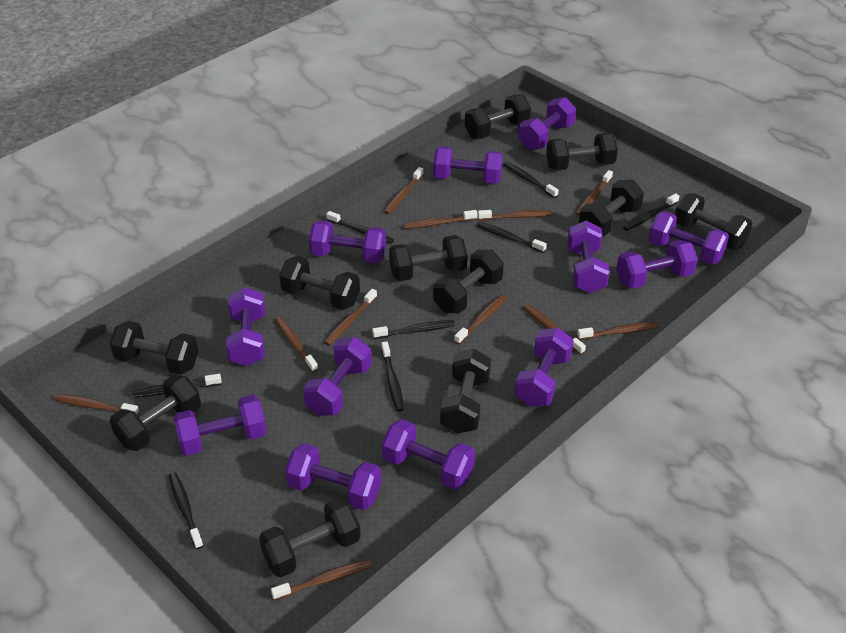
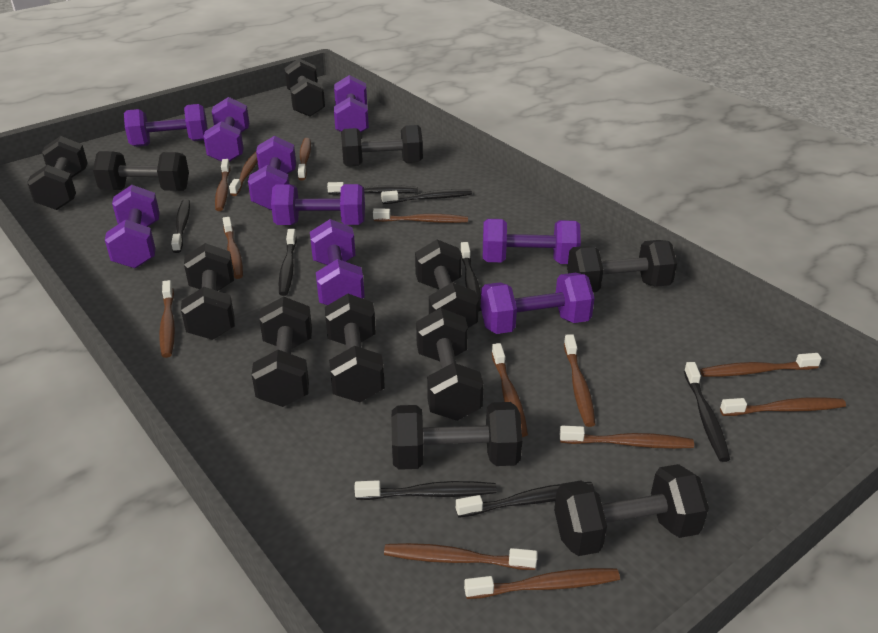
black dumbbell: [109,321,199,375] [110,375,201,451] [259,498,361,577] [279,256,360,310] [389,235,467,281] [433,250,504,314] [440,349,491,433] [465,95,531,139] [546,133,618,171] [579,179,644,237] [675,193,752,249] = 11 -> [27,136,88,210] [93,151,189,191] [181,243,235,340] [251,296,312,407] [284,58,325,117] [325,294,385,402] [341,125,423,166] [391,402,522,470] [415,240,479,328] [416,308,484,421] [554,464,709,556] [567,240,677,292] = 12
brown toothbrush: [54,394,139,416] [271,559,371,600] [275,317,318,372] [324,289,377,345] [384,167,424,214] [403,210,478,229] [454,294,507,344] [478,210,552,220] [523,304,586,355] [576,170,613,216] [577,322,659,340] = 11 -> [159,280,175,358] [215,159,230,211] [223,217,243,279] [229,151,258,196] [298,138,311,180] [373,208,468,223] [384,543,537,570] [464,568,620,599] [492,343,528,437] [560,426,694,449] [564,334,596,427] [700,353,822,377] [720,397,846,416] = 13
purple dumbbell: [173,395,267,456] [226,287,265,366] [285,443,381,510] [303,337,372,416] [309,221,386,263] [382,419,475,490] [433,146,503,184] [515,328,574,407] [518,97,576,150] [567,221,610,293] [616,240,698,289] [649,211,729,265] = 12 -> [105,185,160,269] [124,104,208,147] [203,97,249,162] [248,136,296,210] [271,184,365,225] [310,219,365,305] [334,75,369,133] [481,273,595,334] [483,219,581,264] = 9

